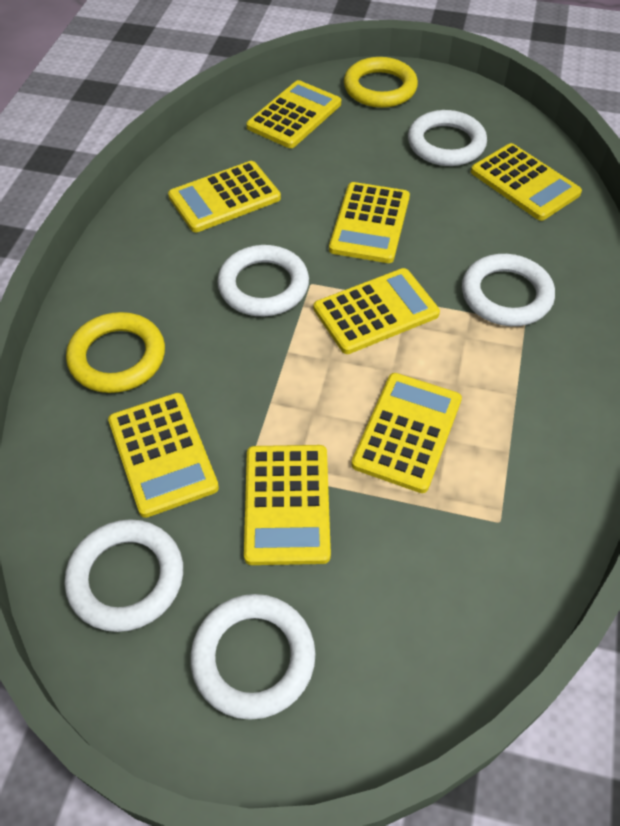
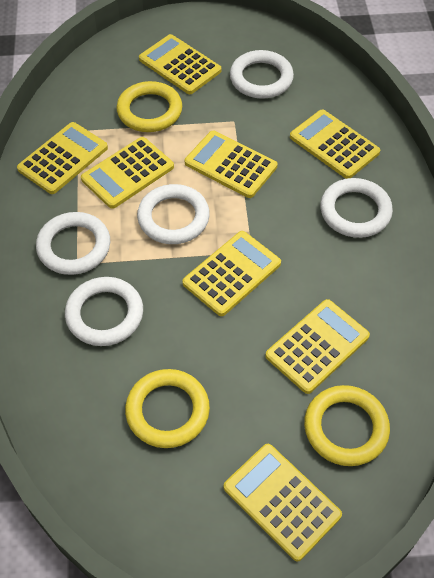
yellow ring: [66,312,165,393] [344,57,418,108] = 2 -> [117,81,182,132] [125,369,210,448] [304,385,390,466] = 3

